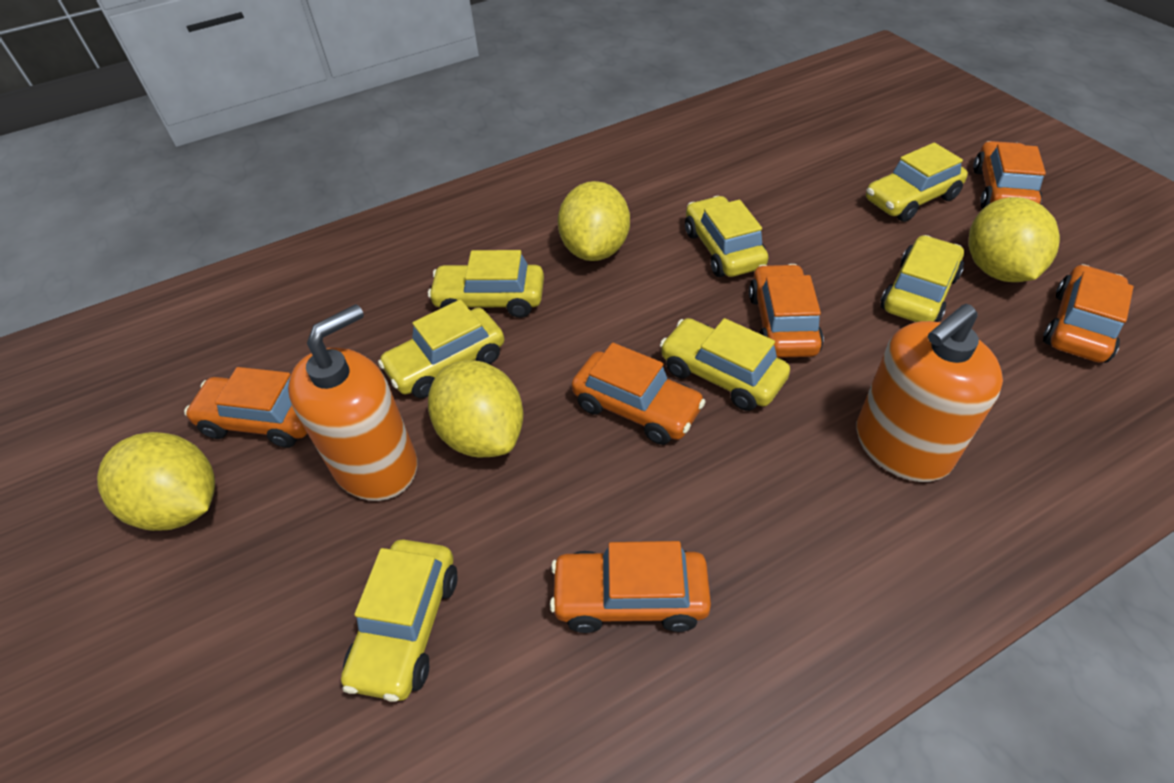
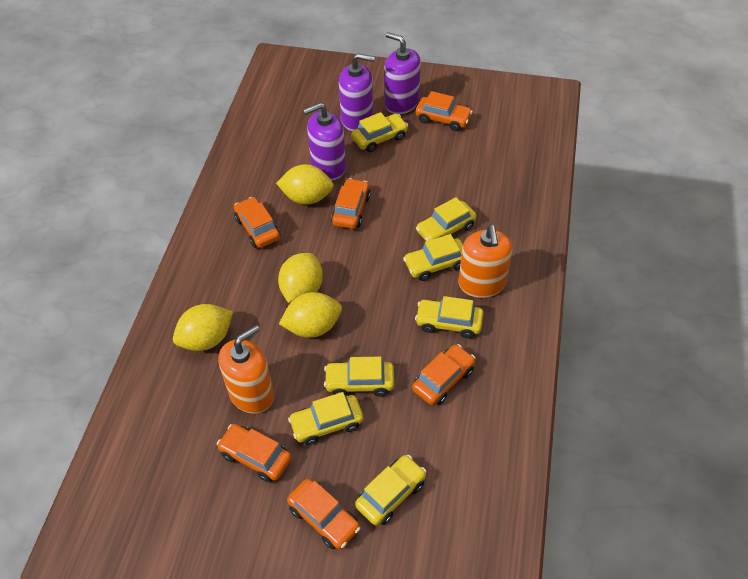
purple soap dispenser: none = 0 -> [303,103,346,180] [339,53,375,131] [384,32,421,114] = 3

